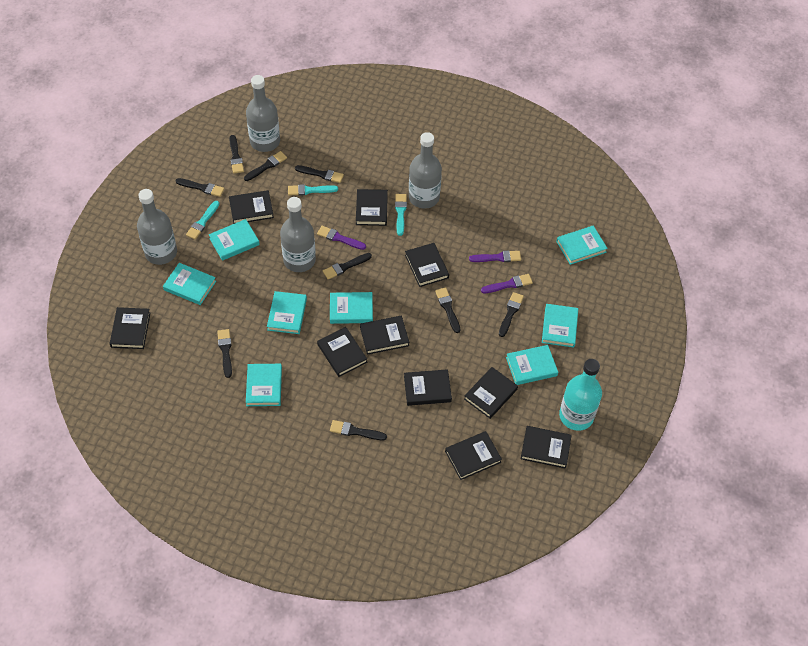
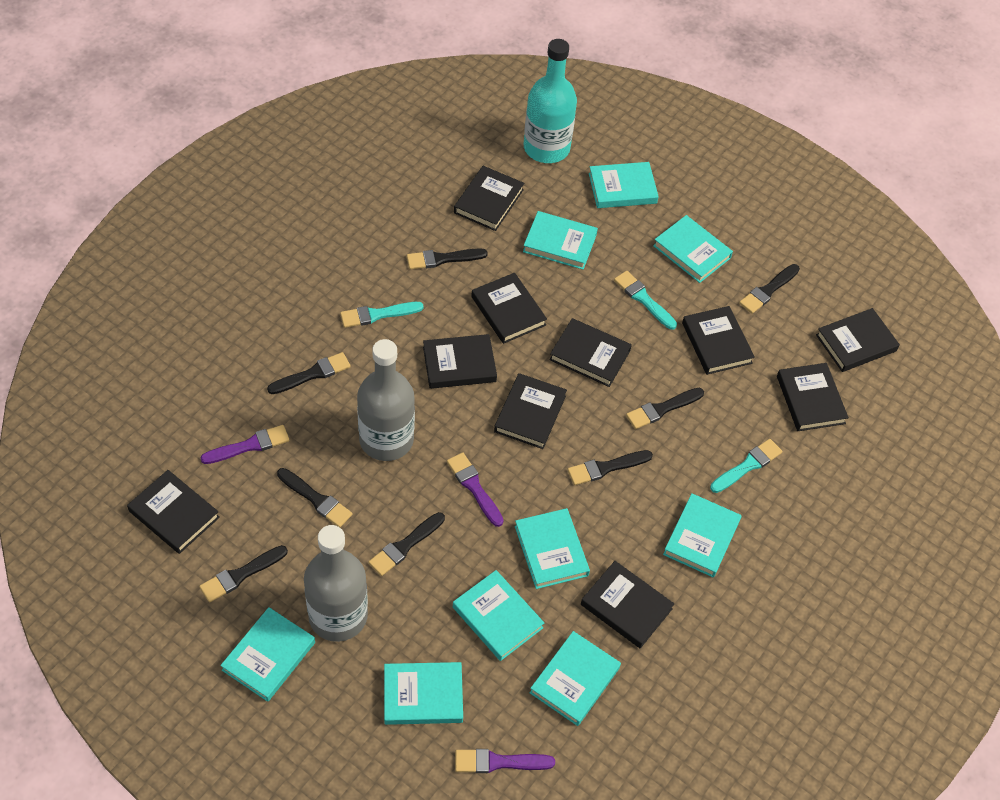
black brush: [176,178,224,197] [217,329,232,378] [229,135,244,173] [244,151,287,181] [295,165,344,183] [323,253,372,279] [330,420,387,440] [435,287,460,333] [499,292,524,337] = 9 -> [199,545,288,602] [267,352,351,394] [277,468,352,527] [368,512,445,576] [407,248,488,270] [567,450,653,485] [626,388,704,429] [739,264,800,314] = 8
grey bottle: [137,189,177,265] [246,75,280,152] [280,197,316,272] [409,132,442,209] = 4 -> [304,525,368,642] [357,339,415,461] = 2
turquoise book: [163,263,216,305] [209,219,260,261] [246,364,282,406] [267,291,307,334] [330,292,373,324] [506,345,558,385] [542,304,578,347] [556,226,608,265] = 8 -> [220,607,315,702] [384,662,463,725] [453,570,544,661] [515,508,590,589] [523,211,598,270] [530,631,621,726] [589,162,659,208] [653,215,733,283] [663,493,742,578] = 9

